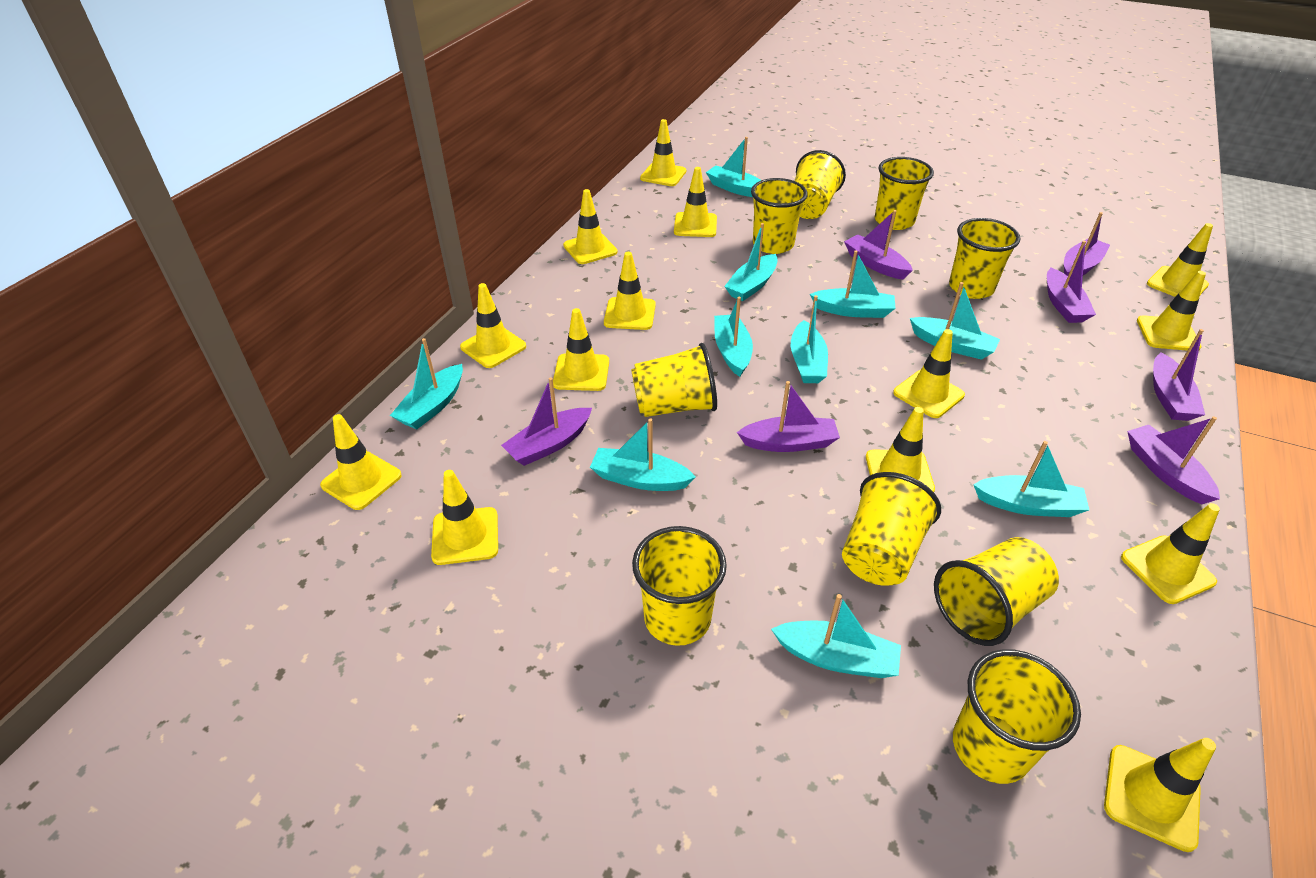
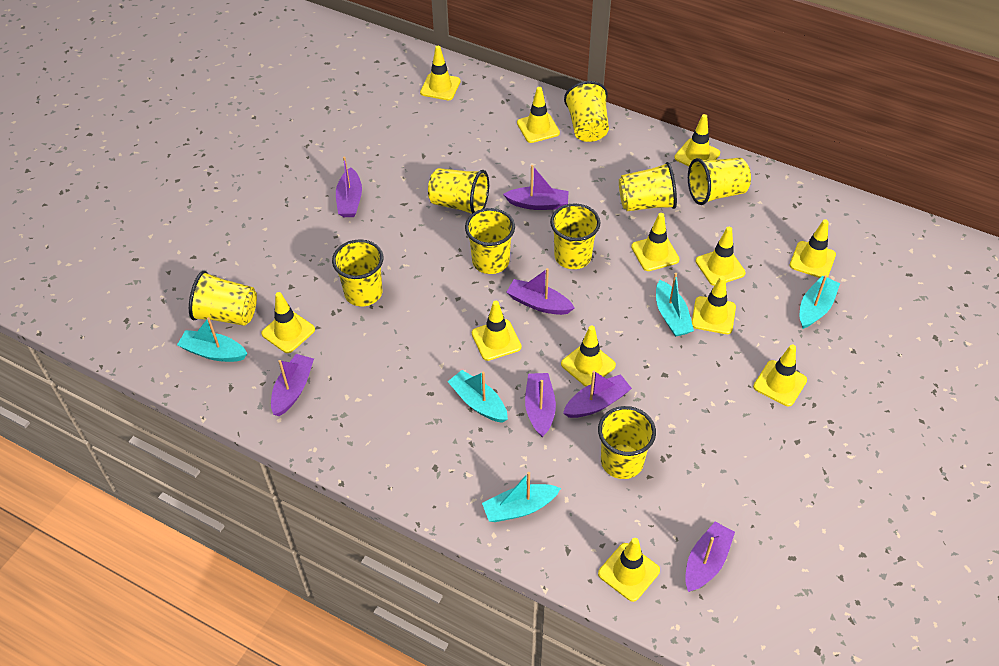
turquoise boat: [390,338,463,429] [590,418,696,491] [706,137,761,197] [714,297,753,377] [724,223,778,301] [771,594,901,678] [791,295,828,383] [810,250,896,318] [910,282,1000,360] [973,441,1089,517] = 10 -> [177,317,248,362] [447,370,508,423] [482,472,561,522] [656,273,694,337] [800,275,840,329] = 5
yellow traffic cone: [320,414,402,510] [431,470,498,565] [460,283,526,368] [553,308,609,391] [563,189,618,264] [604,252,656,330] [640,119,686,186] [674,167,717,237] [866,407,935,492] [893,329,965,418] [1104,738,1216,852] [1121,503,1220,604] [1137,271,1206,351] [1147,223,1213,297] = 14 -> [261,292,315,353] [420,46,461,100] [472,301,522,361] [517,87,560,143] [561,325,616,387] [598,538,660,602] [631,213,679,271] [674,114,720,166] [692,276,736,334] [695,227,746,286] [753,344,807,406] [790,219,836,278] = 12

